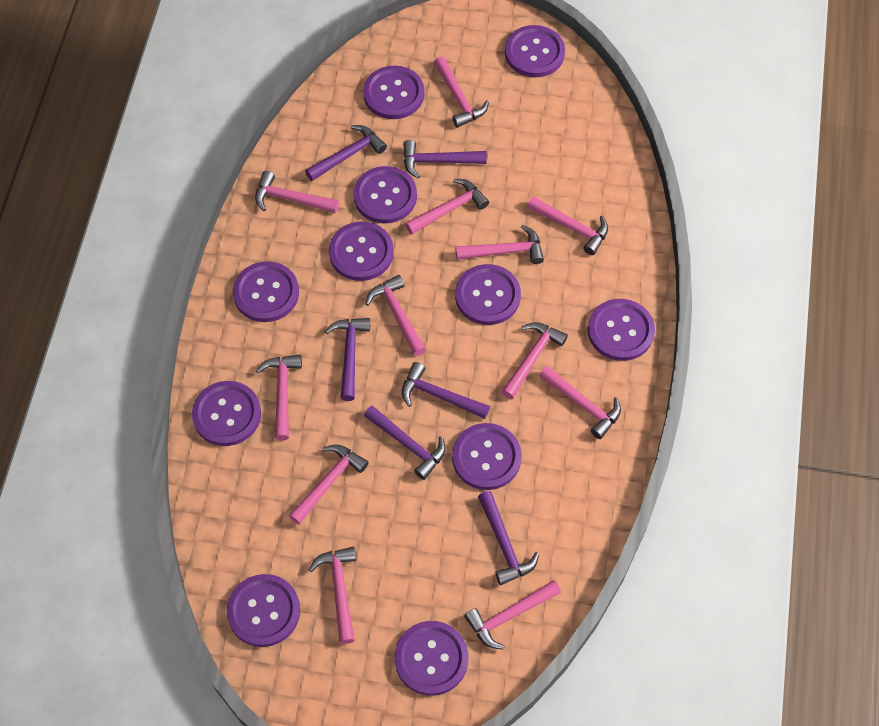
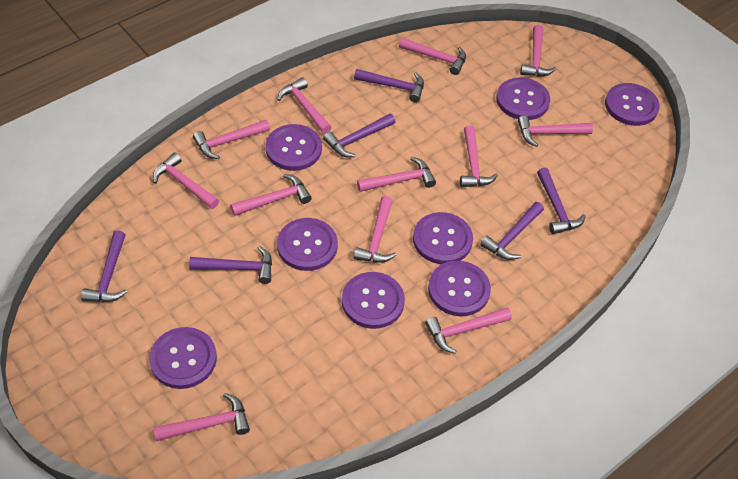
purple button: [192,381,261,446] [226,574,300,647] [233,261,299,322] [329,222,394,281] [354,166,417,224] [363,66,424,119] [395,621,468,696] [452,423,522,490] [455,264,521,325] [505,25,565,77] [588,299,655,361] = 11 -> [149,327,217,389] [266,124,322,171] [277,218,338,271] [342,272,405,329] [413,212,473,264] [428,261,491,316] [496,77,550,120] [605,83,660,126] = 8

